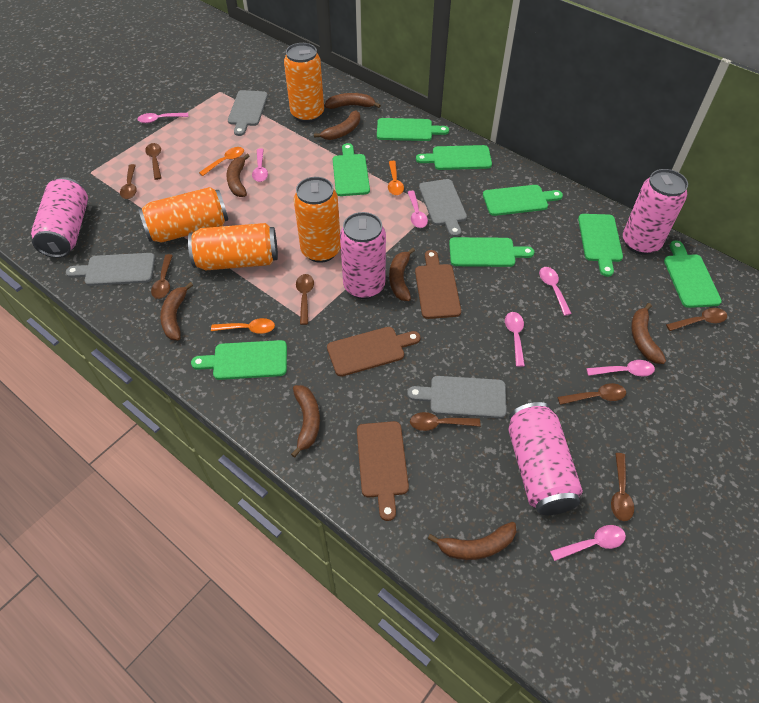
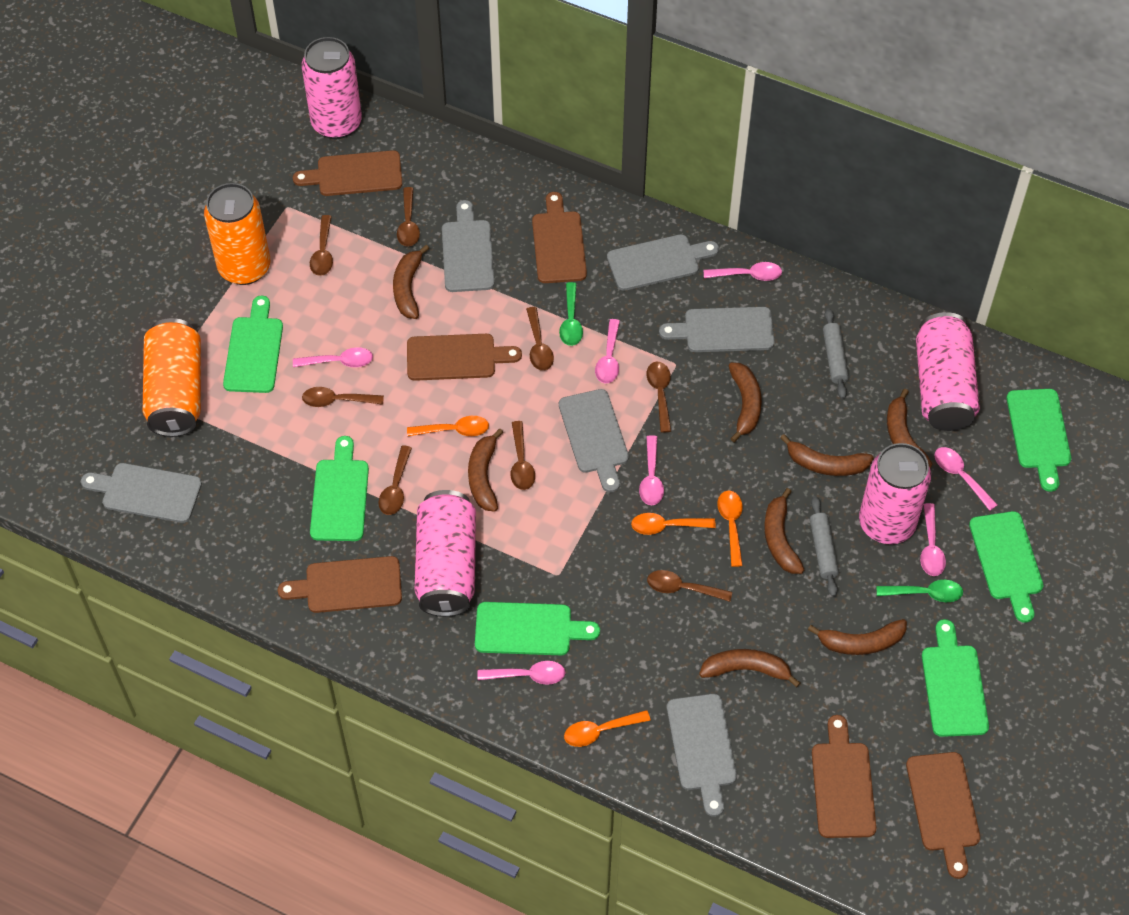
brown cutting board: [327,327,421,377] [357,421,409,521] [415,250,461,319] = 3 -> [278,556,402,613] [293,150,402,196] [407,334,522,381] [532,192,587,283] [812,715,876,838] [906,752,980,879] = 6
green cutting board: [191,340,287,380] [333,143,370,196] [377,118,449,141] [416,145,492,170] [449,237,534,267] [483,185,563,216] [578,214,623,277] [664,240,722,308] = 8 -> [223,296,283,393] [310,436,369,541] [475,602,600,655] [922,619,989,737] [969,511,1043,623] [1007,389,1071,492] = 6
green spoon: none = 0 -> [559,282,583,346] [876,580,963,602] = 2
grey cutting board: [66,253,155,286] [228,90,268,136] [407,376,507,418] [419,179,467,237] = 4 -> [81,463,202,523] [442,200,494,292] [559,389,629,492] [607,234,719,291] [659,307,774,352] [667,694,737,817] = 6
grey rolling pin: none = 0 -> [810,496,839,597] [823,308,849,399] = 2
orange can: [139,187,228,243] [188,223,278,270] [284,43,324,123] [294,177,341,263] = 4 -> [143,318,201,437] [204,183,270,285] = 2
orange spoon: [199,147,244,176] [211,318,275,334] [388,161,404,195] = 3 -> [407,416,489,436] [564,710,651,747] [631,513,716,535] [718,490,743,567] = 4

